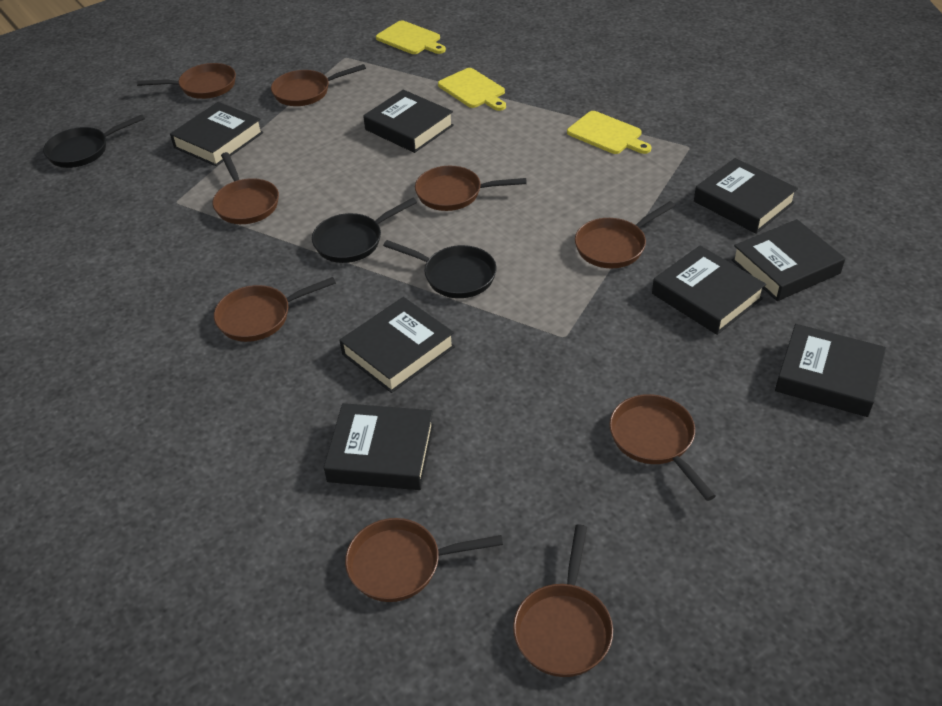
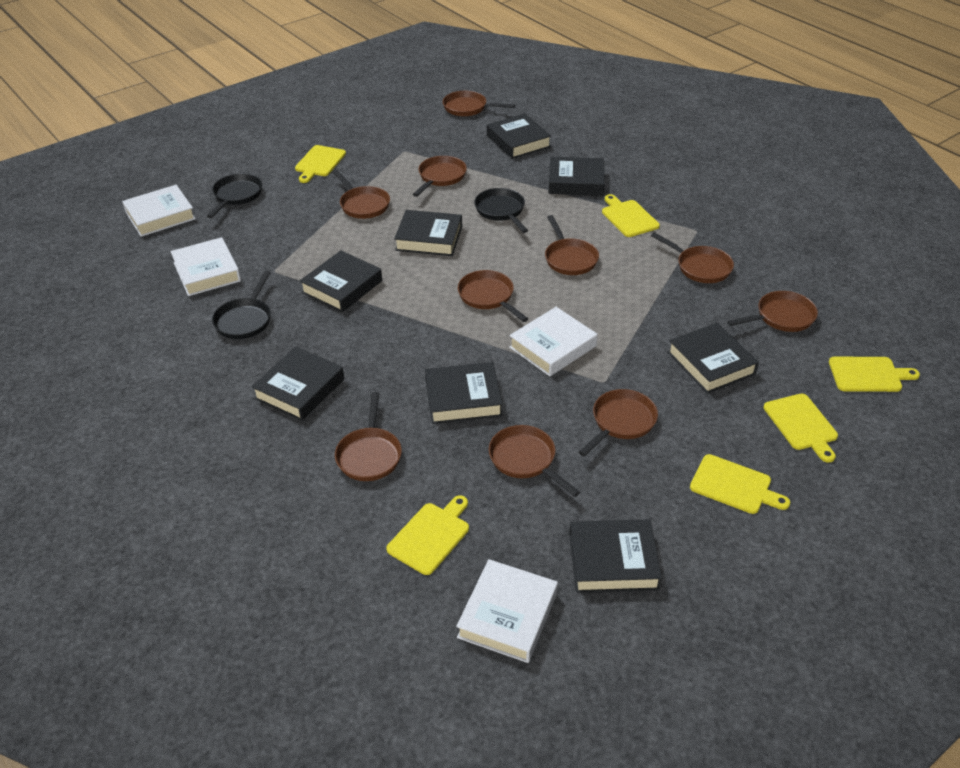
brown pan: [137,63,236,99] [213,152,279,224] [214,277,336,342] [271,64,366,106] [345,518,503,602] [415,166,526,211] [513,524,613,677] [575,201,675,268] [609,394,715,501] = 9 -> [332,170,390,219] [335,392,402,481] [413,156,467,197] [443,91,515,116] [458,270,528,322] [489,425,580,497] [545,215,599,275] [579,389,658,457] [651,232,734,283] [727,291,818,332] = 10
white book: none = 0 -> [122,185,196,237] [171,237,241,296] [456,559,558,663] [509,307,597,376] = 4
yellow cutting board: [376,21,446,54] [438,68,506,111] [567,111,651,154] = 3 -> [295,145,346,183] [386,495,469,575] [602,194,660,237] [690,454,790,514] [764,394,838,463] [829,357,920,392] = 6

